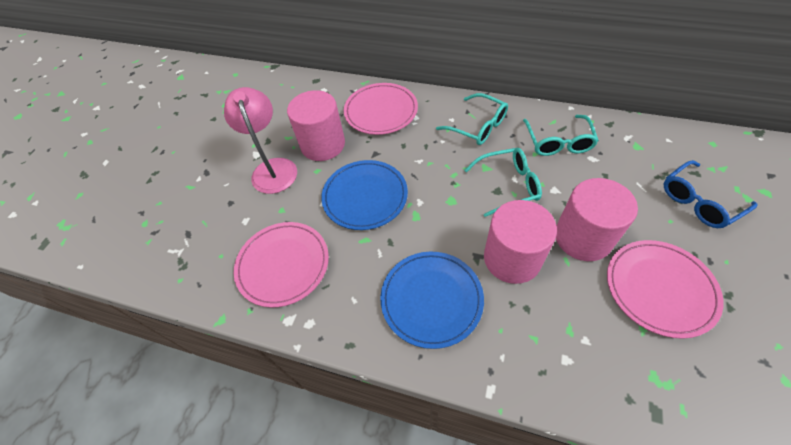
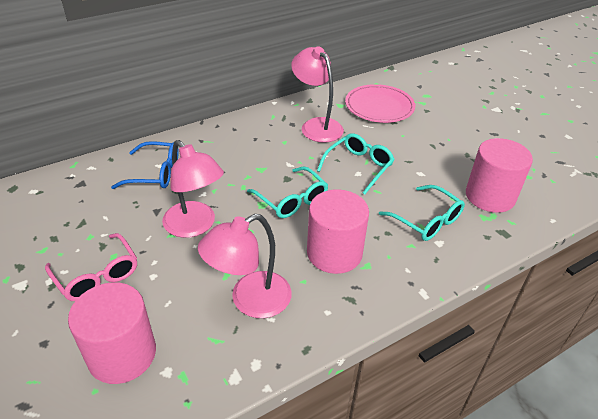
blue plate: [321,160,408,230] [380,252,484,349] = 2 -> none = 0
pink glasses: none = 0 -> [45,233,137,301] = 1
pink lamp: [224,87,297,194] = 1 -> [162,140,224,238] [198,214,292,318] [291,46,344,143] = 3
pink plate: [234,222,329,308] [344,83,418,135] [607,240,724,339] = 3 -> [345,84,415,123] = 1

